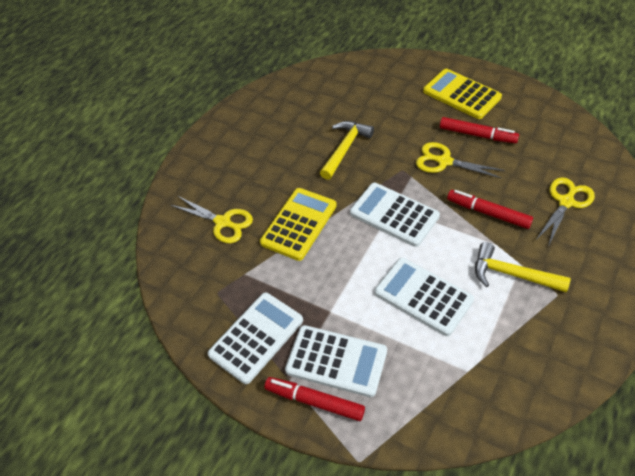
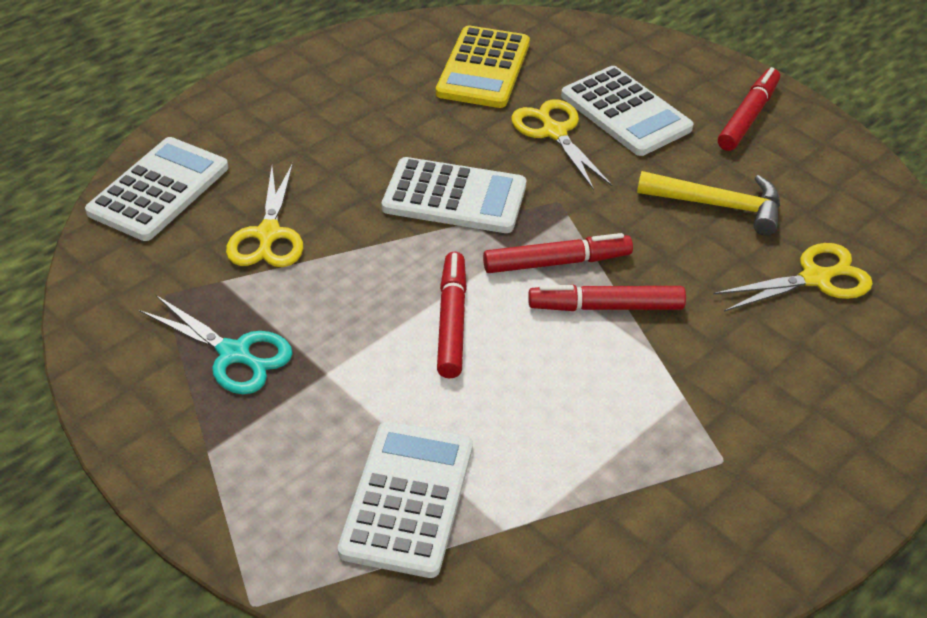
red marker: [264,377,365,421] [440,117,519,144] [447,190,533,229] = 3 -> [437,252,467,378] [483,233,633,273] [528,285,686,311] [718,67,780,151] = 4
turquoise scissors: none = 0 -> [139,295,293,394] = 1
yellow calculator: [260,188,337,261] [423,69,502,119] = 2 -> [436,26,530,108] = 1
yellow hammer: [320,121,374,180] [475,242,571,292] = 2 -> [637,171,780,236] = 1

